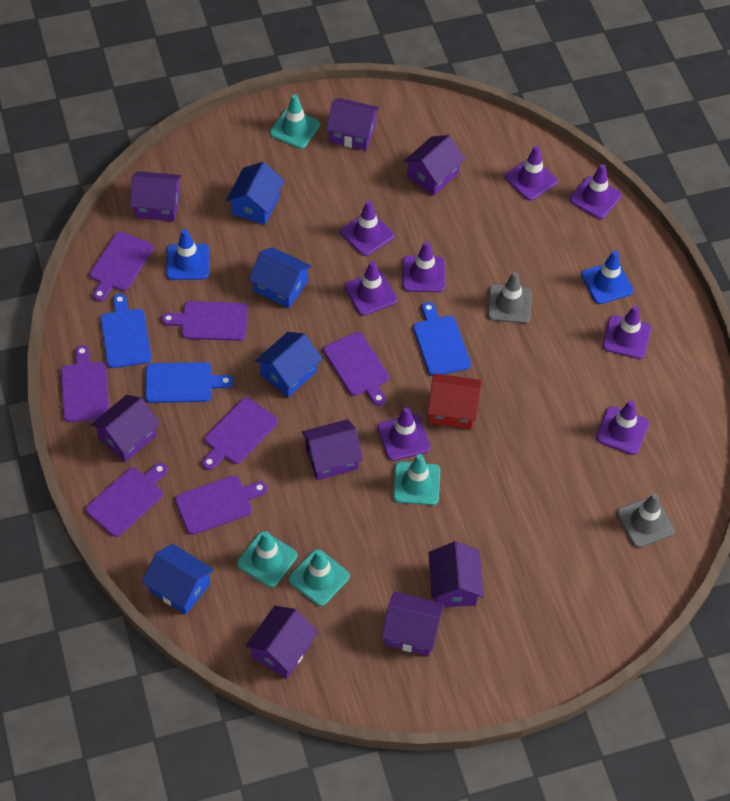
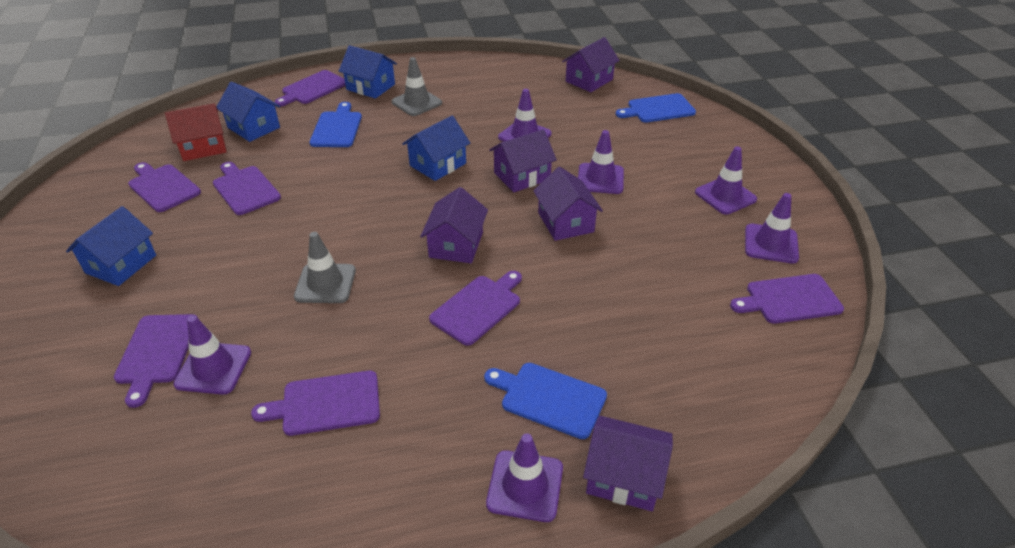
blue traffic cone: [166,229,209,280] [581,251,634,304] = 2 -> none = 0
purple house: [91,395,160,462] [130,171,182,221] [245,606,318,679] [302,419,363,480] [326,98,380,151] [381,592,444,656] [403,135,465,196] [428,541,484,607] = 8 -> [420,187,488,263] [489,129,557,192] [533,167,603,241] [562,37,620,92] [583,416,673,511] = 5
purple traffic cone: [340,201,394,256] [344,261,397,316] [377,407,431,461] [403,242,445,292] [505,146,557,201] [569,164,622,219] [596,400,649,455] [602,306,651,359] = 8 -> [173,315,251,395] [486,433,563,522] [498,89,552,142] [578,130,624,194] [695,146,757,215] [745,193,799,264] = 6
turquoise traffic cone: [237,531,297,587] [270,94,320,149] [288,549,350,606] [393,454,440,505] = 4 -> none = 0

